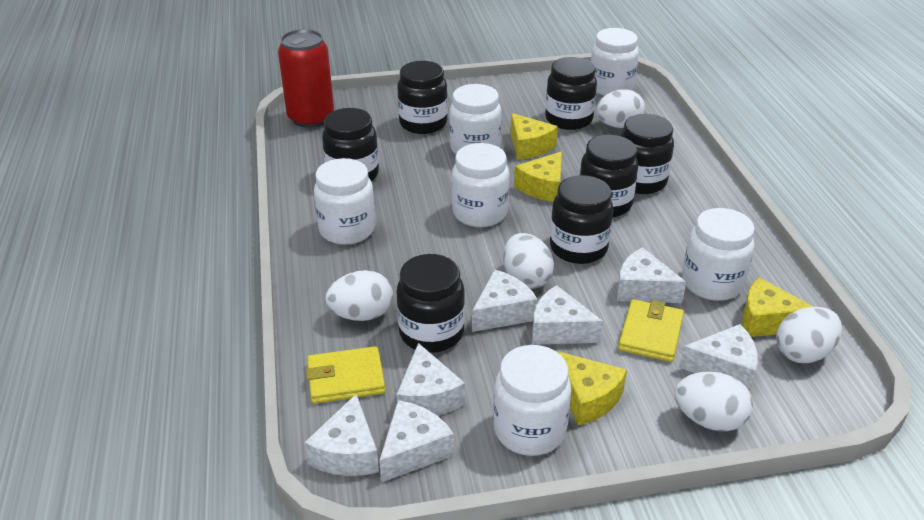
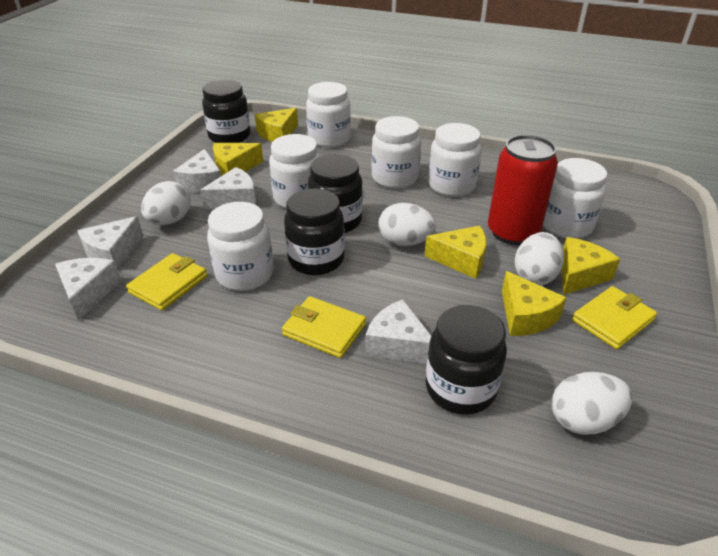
black jar: [322,108,379,181] [396,254,465,353] [397,61,448,134] [545,57,597,130] [550,175,613,264] [580,135,638,218] [620,114,674,194] = 7 -> [202,80,250,143] [284,188,345,275] [308,154,363,233] [426,305,507,415] = 4
white cheese: [304,394,379,476] [379,400,454,482] [396,343,465,416] [472,270,538,332] [532,285,603,345] [617,247,686,303] [679,324,758,392] = 7 -> [55,258,121,321] [77,216,143,269] [173,149,221,193] [200,167,256,209] [365,299,431,364] = 5
white egg: [325,270,393,321] [503,233,554,289] [596,89,645,128] [674,371,753,432] [776,307,842,363] = 5 -> [141,181,191,225] [378,203,436,246] [515,232,564,285] [552,372,633,435] = 4
yellow cheese: [510,113,558,160] [514,152,562,202] [556,351,627,426] [742,277,814,337] = 4 -> [213,143,263,176] [255,108,298,142] [424,226,486,279] [502,271,567,336] [562,237,620,295] = 5
yellow wallet: [306,346,386,404] [618,299,684,362] = 2 -> [126,253,207,310] [282,296,366,358] [572,286,657,349] = 3

